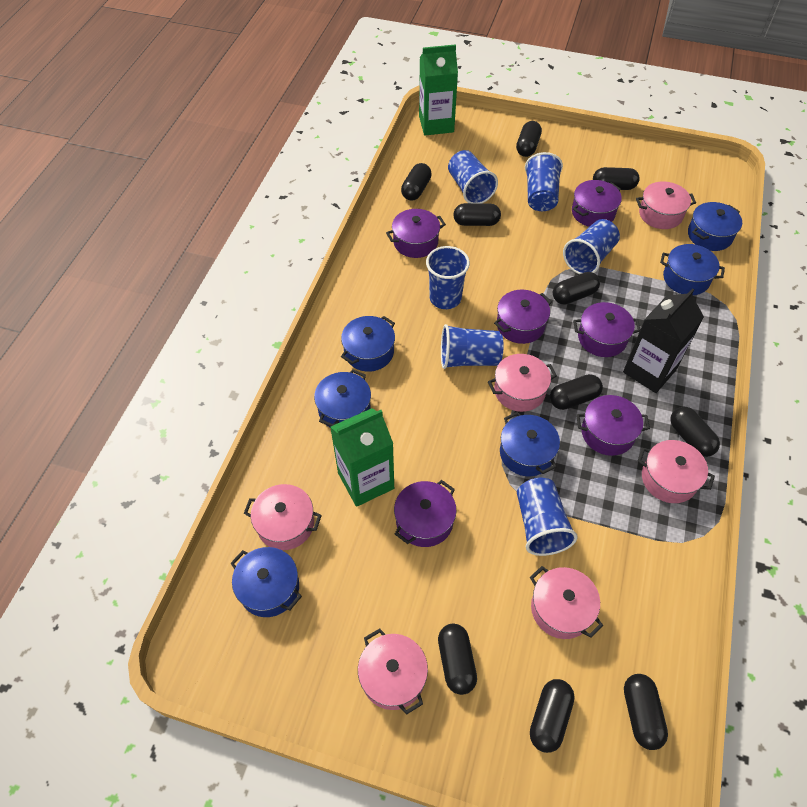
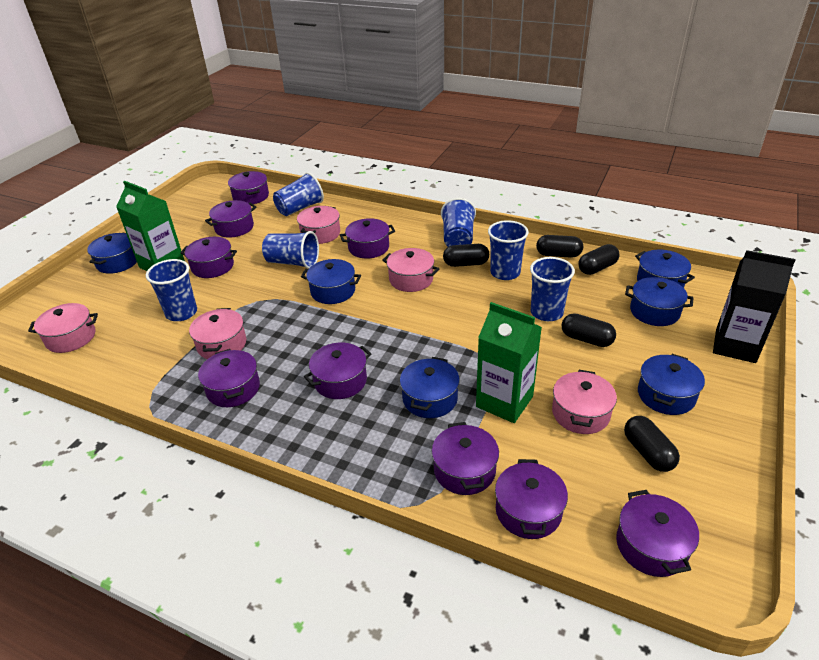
black capsule: [401,163,432,201] [438,624,477,695] [453,203,501,226] [516,121,542,157] [530,679,575,753] [550,374,603,410] [553,272,600,304] [593,167,640,190] [624,674,668,750] [670,407,720,457] = 10 -> [443,244,489,267] [536,235,583,258] [561,313,616,347] [579,244,620,275] [624,416,680,472] = 5
pink pot: [244,484,322,550] [358,628,428,714] [488,354,557,412] [530,566,603,639] [636,182,696,229] [638,440,715,503] = 6 -> [28,303,98,353] [189,308,246,359] [297,206,340,244] [383,248,439,292] [552,370,617,434] = 5
purple pot: [386,209,446,258] [394,480,456,547] [494,290,552,344] [572,180,622,227] [573,302,640,357] [576,395,650,456] = 6 -> [180,237,237,278] [198,349,260,407] [205,200,256,238] [228,171,269,204] [304,343,371,399] [340,218,395,259] [432,422,499,495] [495,459,568,539] [616,490,699,577] = 9

